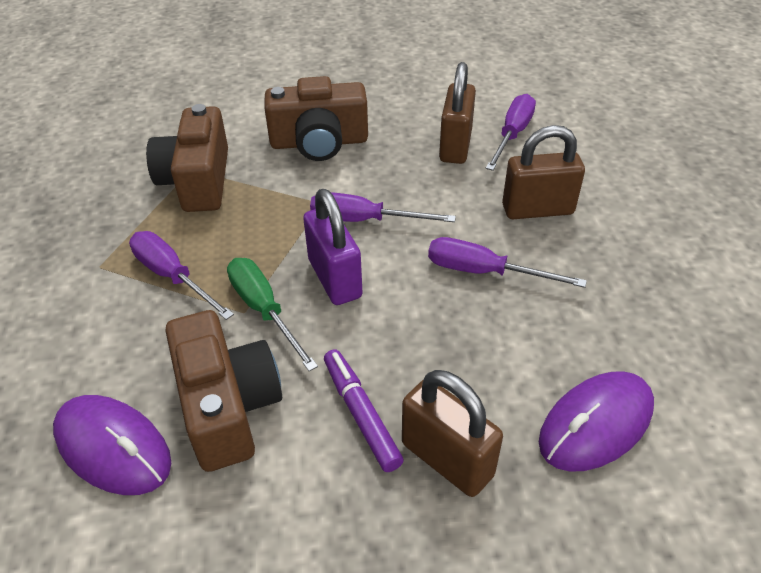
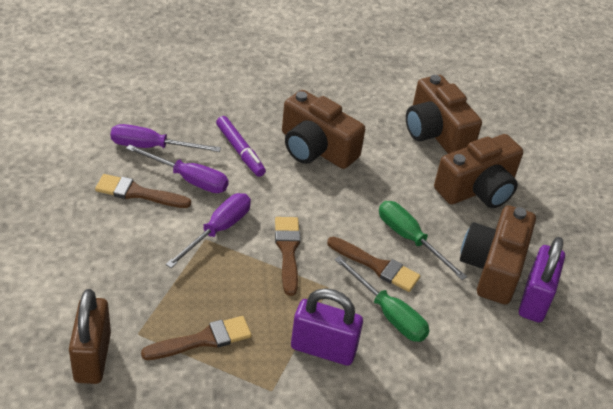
brown brush: none = 0 -> [95,174,191,208] [141,316,252,360] [275,217,301,296] [327,237,420,292] = 4
brown camera: [146,104,228,212] [166,310,282,472] [264,76,368,161] = 3 -> [282,90,365,169] [406,75,482,154] [434,134,523,208] [460,205,536,305] = 4
brown padlock: [402,370,503,497] [439,62,476,164] [502,125,585,219] = 3 -> [69,289,111,384] = 1
green screwdriver: [227,258,318,371] = 1 -> [334,256,430,342] [379,201,467,280] = 2
purple mouse: [53,395,171,495] [539,371,654,472] = 2 -> none = 0
purple padlock: [303,189,363,305] = 1 -> [291,288,363,366] [519,237,565,323] = 2
purple screwdriver: [129,231,234,320] [310,192,456,222] [428,237,587,288] [486,94,536,171] = 4 -> [110,124,221,152] [126,144,229,193] [166,193,251,268] = 3

